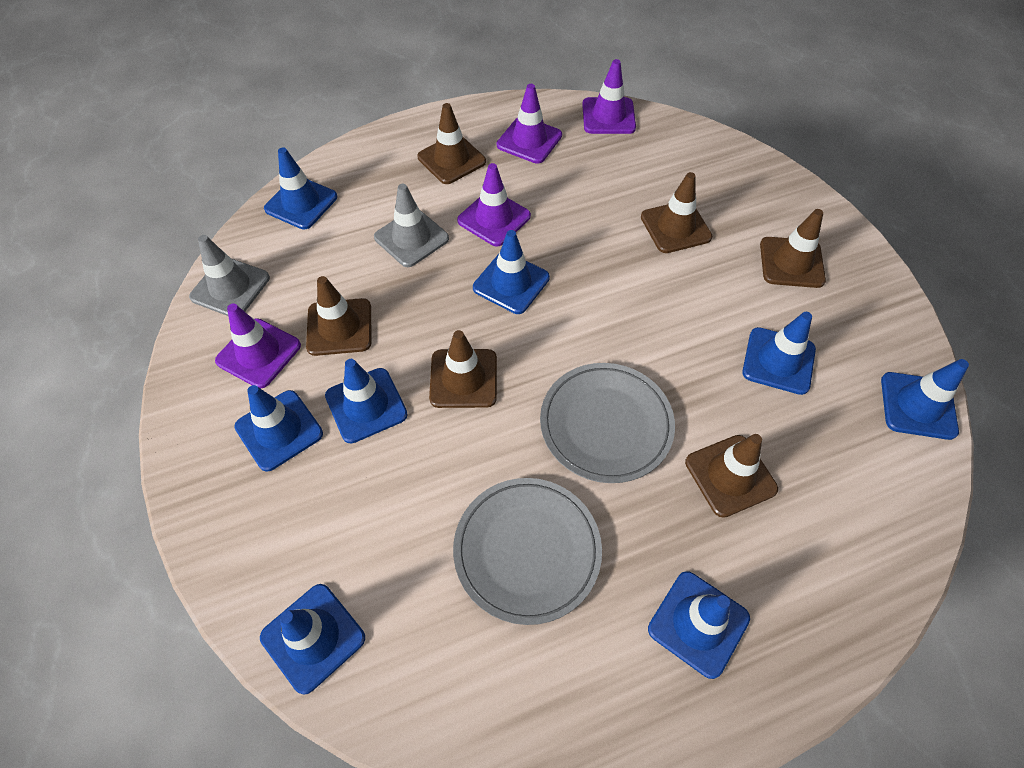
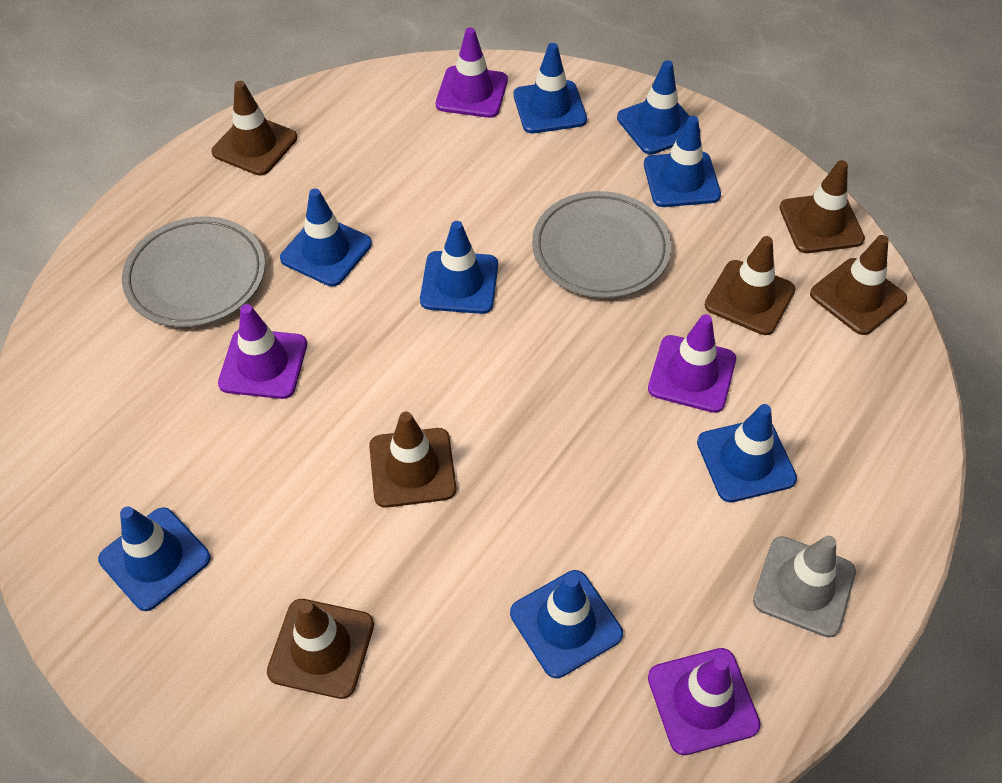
grey traffic cone: [189,235,270,316] [374,184,449,267] = 2 -> [753,536,856,637] = 1

